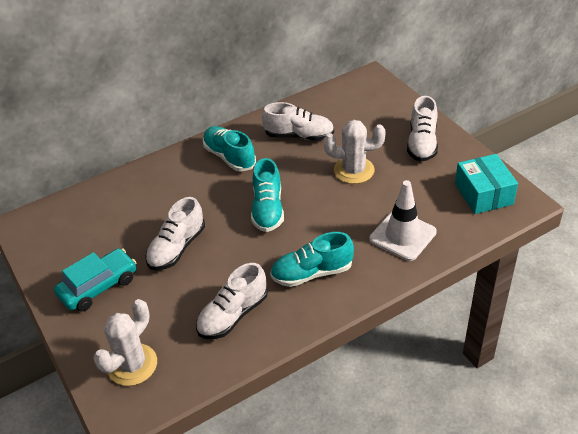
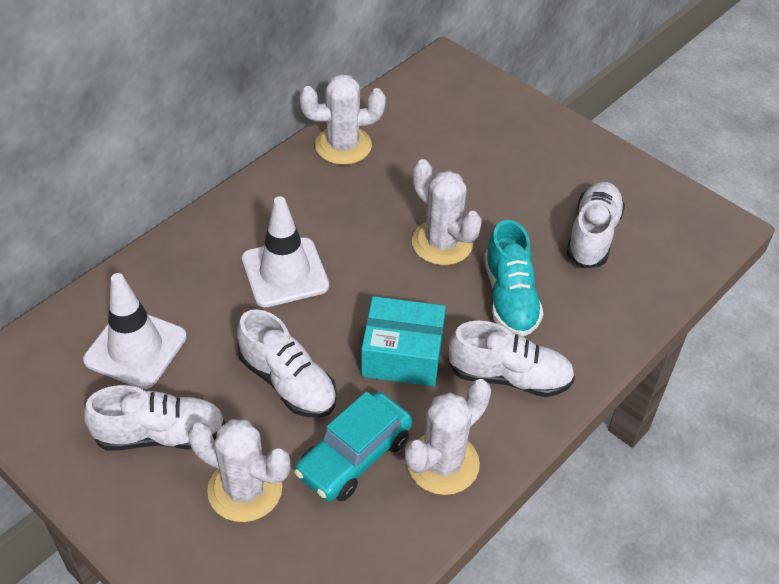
turquoise shoe: [203,126,256,172] [251,158,284,232] [270,232,354,287] = 3 -> [484,220,543,336] = 1
white cactus: [93,299,157,386] [324,120,386,184] = 2 -> [188,419,291,522] [299,74,386,165] [405,379,491,495] [412,159,482,265] = 4
white traffic cone: [369,180,437,261] = 1 -> [83,273,187,389] [242,196,329,307] = 2

